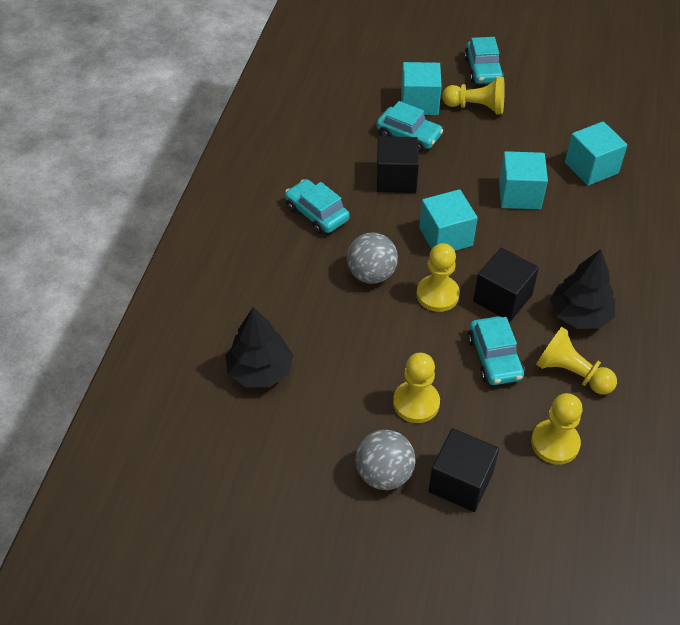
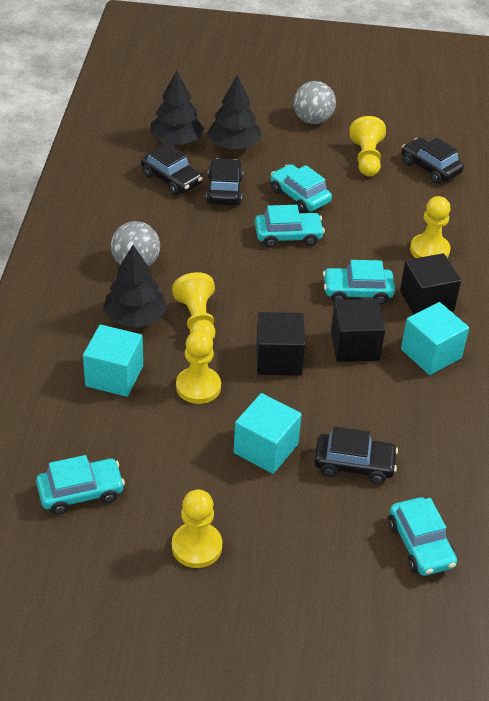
black car: none = 0 -> [141,143,203,195] [206,158,243,205] [314,427,398,484] [402,137,464,184] = 4
black tree: [225,307,293,387] [550,249,615,329] = 2 -> [103,245,167,328] [151,70,204,145] [207,75,261,150] = 3
turquoise car: [285,179,350,234] [376,101,443,152] [464,37,504,84] [468,316,525,385] = 4 -> [36,455,125,515] [255,205,325,248] [270,164,332,213] [323,260,395,304] [388,497,457,576] = 5
turquoise cube: [401,62,442,115] [419,189,478,251] [499,151,548,209] [565,121,628,186] = 4 -> [83,324,143,397] [233,393,302,474] [401,302,469,375] = 3

